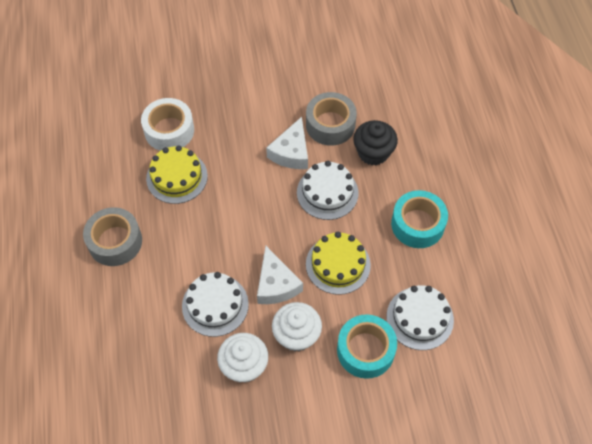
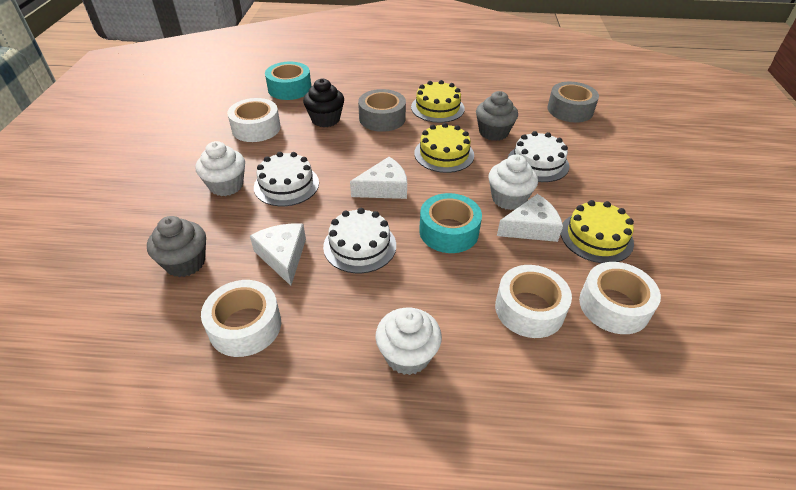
grey cupcake: none = 0 -> [147,216,206,277] [476,91,518,141] = 2
white cheese: [257,246,303,304] [266,117,308,169] = 2 -> [250,223,306,286] [350,157,407,199] [497,194,563,242] = 3
white cupcake: [217,333,268,383] [272,302,322,351] = 2 -> [196,141,245,196] [375,307,442,375] [489,154,538,210] = 3
white tape: [141,98,194,151] = 1 -> [201,280,281,357] [227,98,281,142] [495,265,572,338] [579,262,661,334] = 4
yellow cake: [146,145,208,204] [306,232,371,295] = 2 -> [411,80,465,123] [414,123,474,173] [561,200,634,263] = 3

